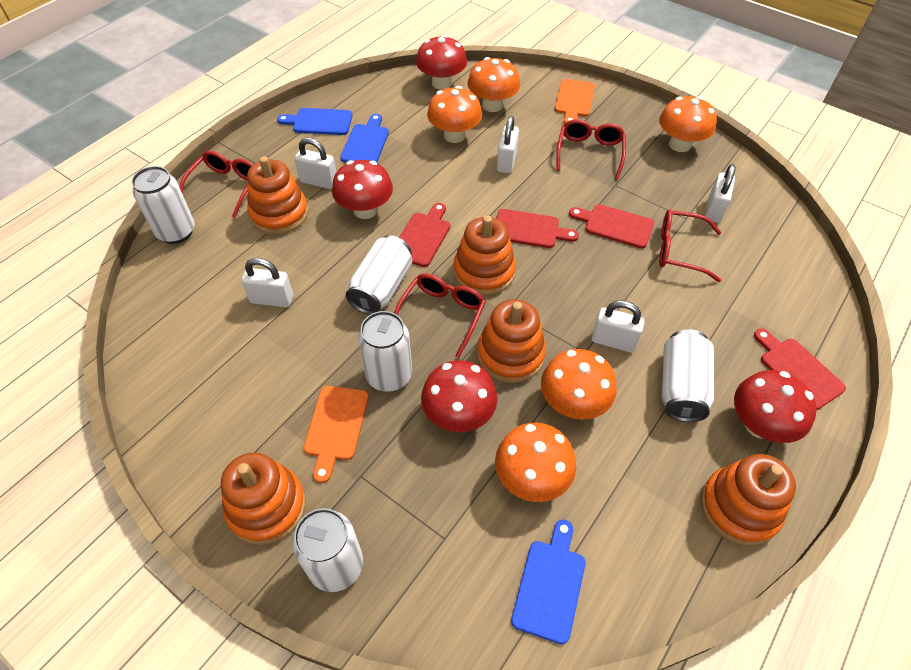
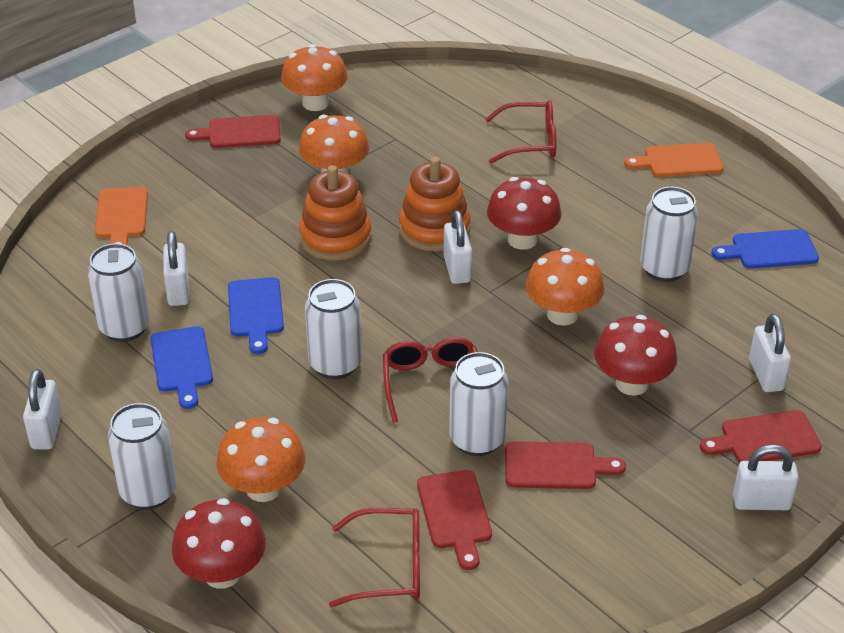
orange mushroom: [427,86,482,143] [467,57,520,112] [495,423,576,502] [541,349,616,420] [659,96,717,152] = 5 -> [216,417,305,502] [281,44,348,111] [299,115,369,174] [526,248,605,326] = 4
orange stacking toy: [221,453,306,545] [247,156,308,235] [453,216,516,296] [477,299,546,383] [700,454,796,546] = 5 -> [299,165,372,261] [399,157,470,251] = 2
red glasses: [180,151,254,218] [394,273,486,358] [556,119,626,179] [659,209,721,282] = 4 -> [329,508,420,607] [383,337,478,423] [485,100,556,164] = 3
red mushroom: [332,160,393,219] [416,35,467,90] [421,360,497,432] [734,370,817,443] = 4 -> [172,498,266,589] [487,177,562,250] [594,315,677,396] = 3

